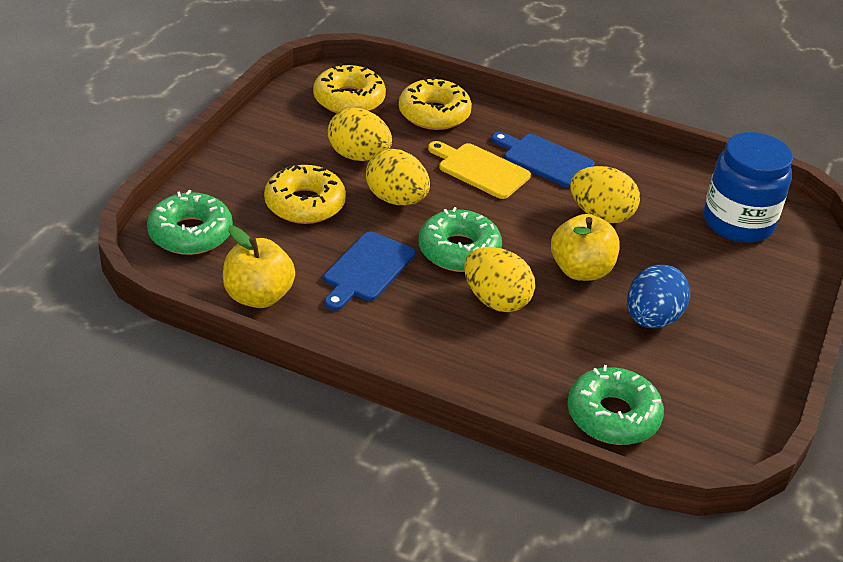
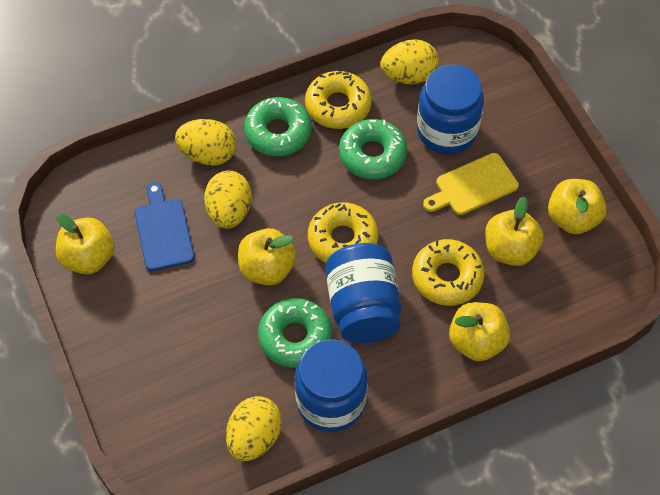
blue cutting board: [324,231,415,310] [492,132,595,188] = 2 -> [135,182,194,271] = 1
blue egg: [627,265,690,328] = 1 -> none = 0
blue jar: [704,132,793,243] = 1 -> [295,340,368,432] [325,243,401,343] [417,64,484,155] = 3
yellow apple: [223,226,295,308] [551,214,620,281] = 2 -> [56,213,115,274] [238,228,296,286] [449,302,510,361] [485,197,544,266] [548,179,606,234] = 5

